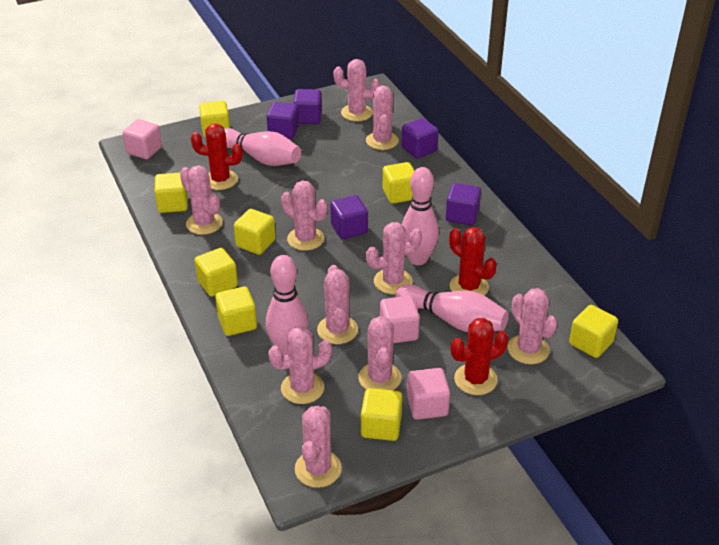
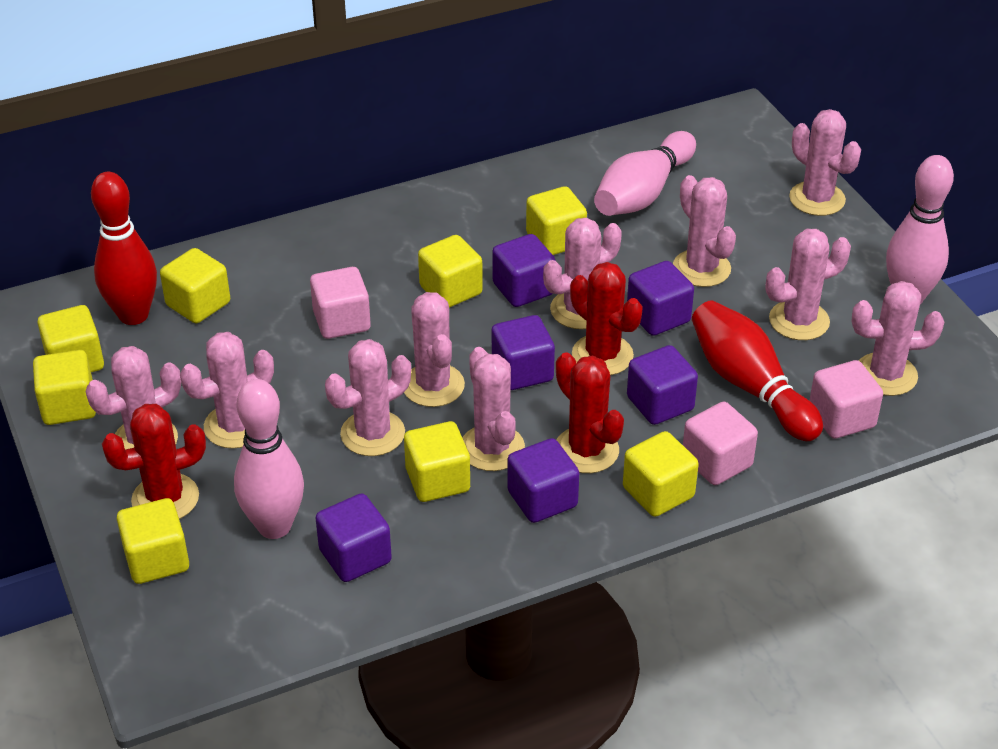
pink bowling pin: [224,128,301,166] [266,255,308,356] [395,284,509,332] [402,167,439,265] = 4 -> [234,379,304,539] [594,131,696,216] [886,155,954,305] = 3
purple cube: [267,102,299,139] [293,89,322,124] [330,195,368,239] [401,118,439,159] [446,183,481,225] = 5 -> [316,493,392,582] [492,234,556,307] [492,315,555,390] [507,438,579,523] [627,261,694,336] [627,345,698,425] = 6
red bowling pin: none = 0 -> [91,172,157,325] [692,300,823,441] = 2

